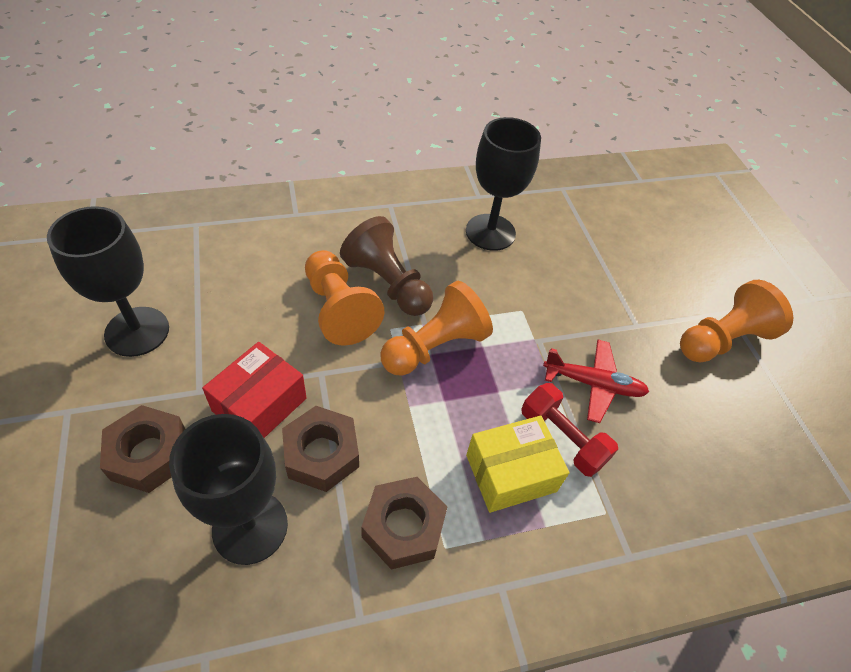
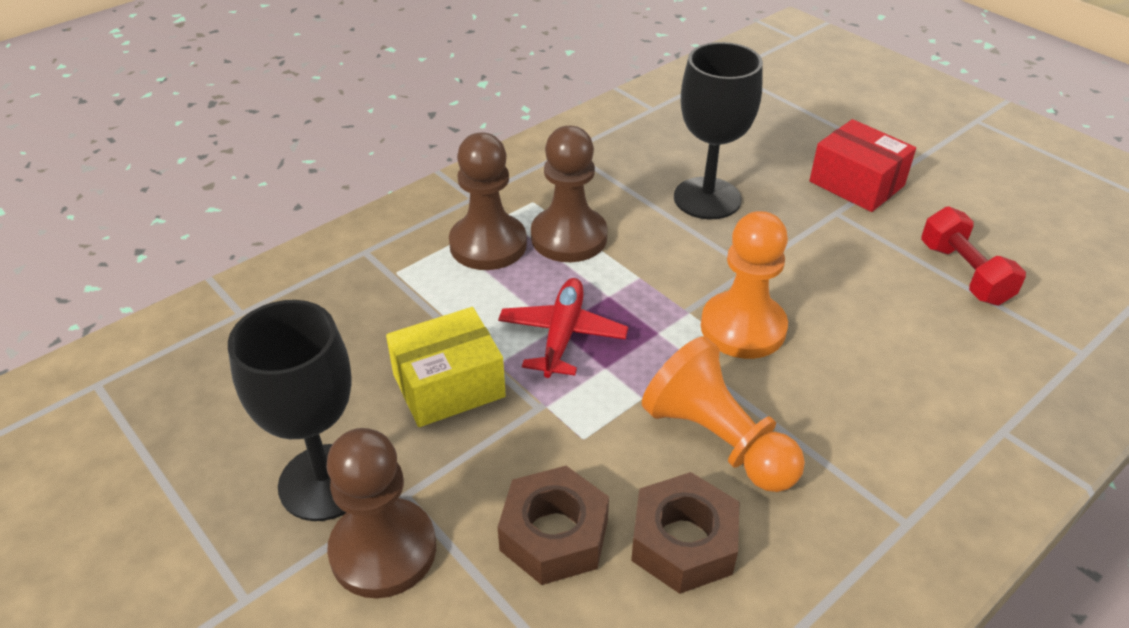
black goblet: [47,206,169,357] [169,414,288,565] [466,117,541,251] = 3 -> [228,300,351,521] [674,42,763,219] = 2
brown nut: [100,405,185,493] [282,406,359,492] [361,477,447,570] = 3 -> [498,466,609,585] [631,472,739,594] = 2
brown pawn: [340,216,433,316] = 1 -> [327,428,436,598] [449,132,527,270] [531,126,608,262] = 3
orange pawn: [305,250,385,345] [380,281,493,376] [680,280,793,363] = 3 -> [642,336,805,492] [701,211,788,359] = 2

